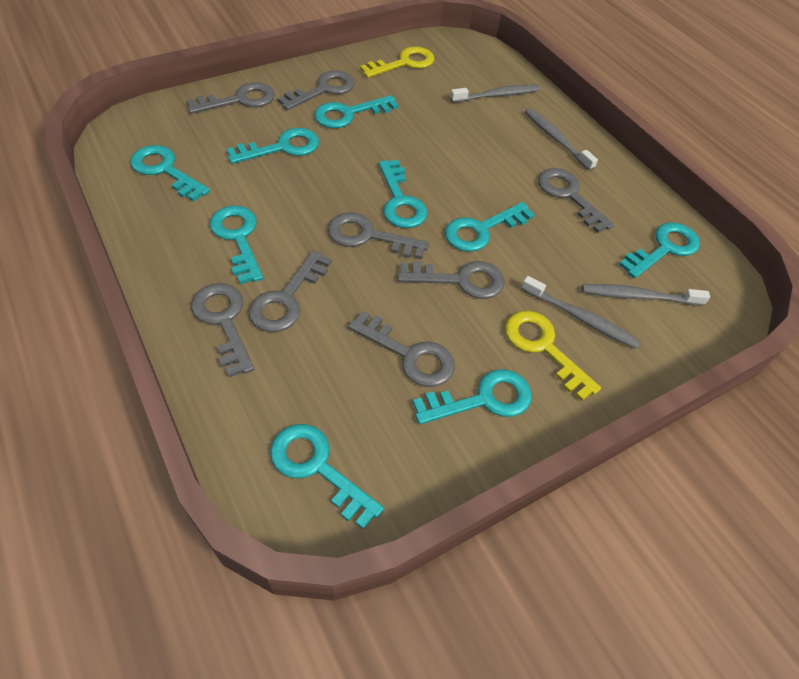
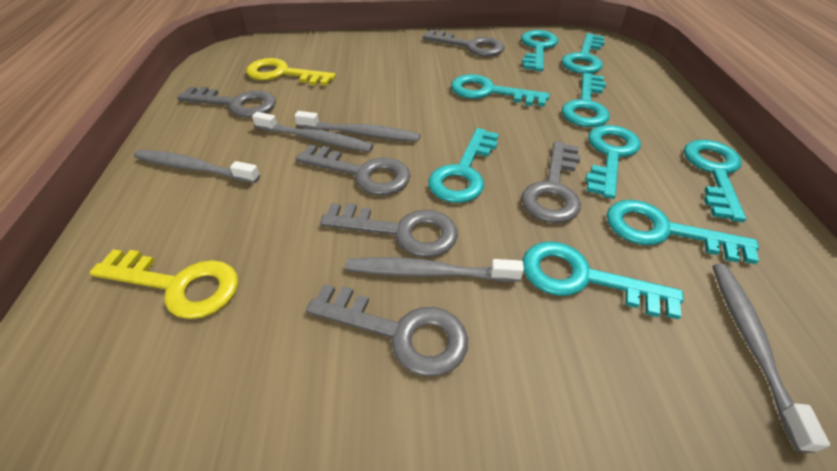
grey key: [186,82,275,114] [191,283,254,377] [249,250,332,332] [277,71,355,110] [328,212,429,259] [348,311,455,387] [398,261,505,299] [538,168,614,233] = 8 -> [177,87,276,117] [295,145,411,195] [306,284,468,377] [320,203,458,258] [423,30,505,57] [521,141,581,223] = 6
grey toothbrush: [450,85,541,103] [521,276,641,349] [525,108,598,171] [582,284,710,306] = 4 -> [134,150,260,183] [252,112,373,152] [294,111,420,142] [345,257,524,282] [712,264,830,453] = 5

